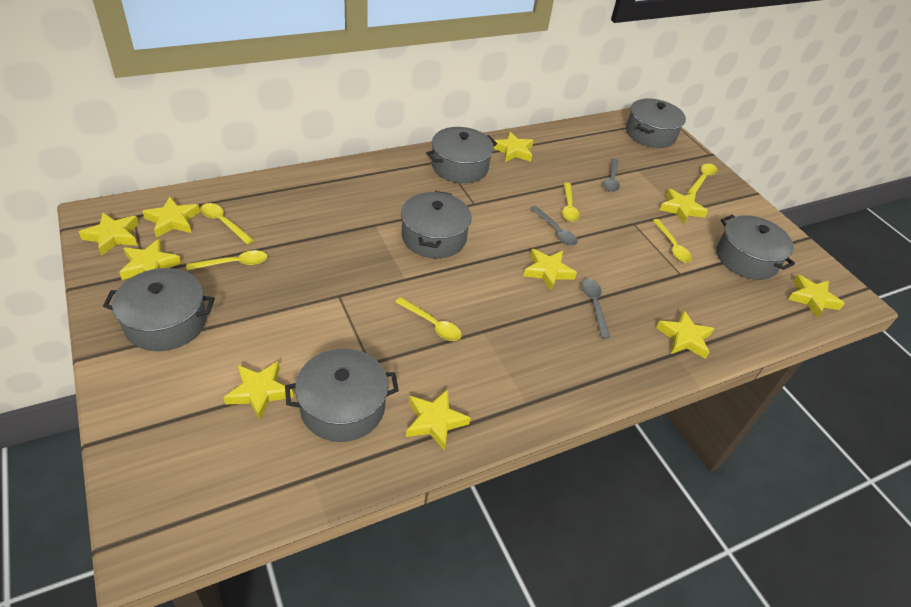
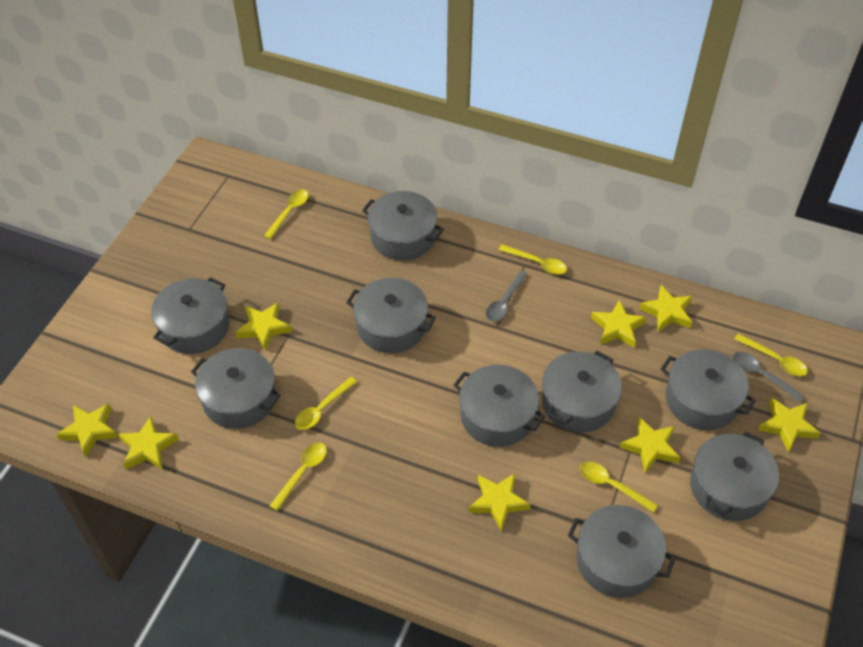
grey pot: [103,268,215,351] [285,348,399,442] [401,191,472,258] [426,127,497,183] [626,98,686,148] [716,215,795,280] = 6 -> [151,277,229,354] [191,348,281,429] [346,278,436,353] [362,191,444,260] [453,365,545,447] [542,351,622,433] [568,505,675,598] [660,349,756,430] [690,431,779,521] = 9
grey spoon: [530,206,578,246] [581,279,610,338] [603,158,620,192] = 3 -> [486,270,528,321] [733,352,804,402] = 2
yellow star: [79,213,139,256] [119,239,181,280] [142,196,200,237] [223,361,293,420] [406,389,471,451] [494,132,534,162] [523,249,577,291] [656,310,714,359] [660,189,708,224] [788,274,845,318] = 10 -> [56,403,118,457] [118,416,179,470] [236,302,292,351] [469,473,531,531] [591,300,647,348] [620,417,680,473] [639,285,693,332] [758,398,820,452] = 8

